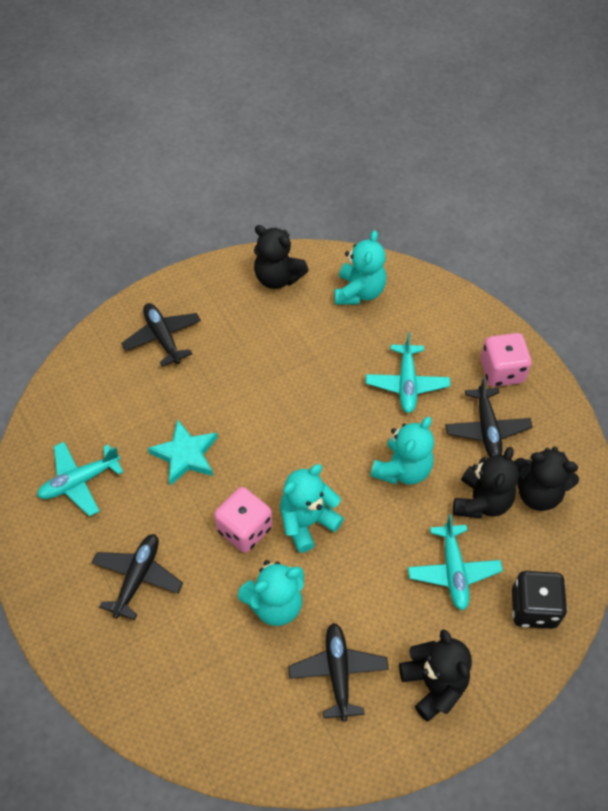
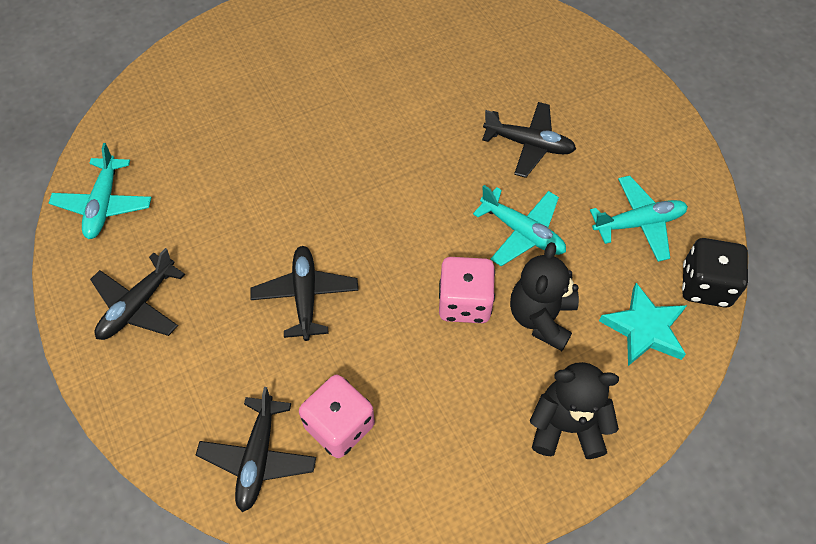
black teddy bear: [254,225,309,289] [399,629,472,722] [453,447,519,518] [514,447,579,511] = 4 -> [510,242,579,351] [530,362,619,459] = 2
turquoise teddy bear: [238,560,304,626] [280,464,344,553] [335,230,386,305] [370,417,434,485] = 4 -> none = 0

